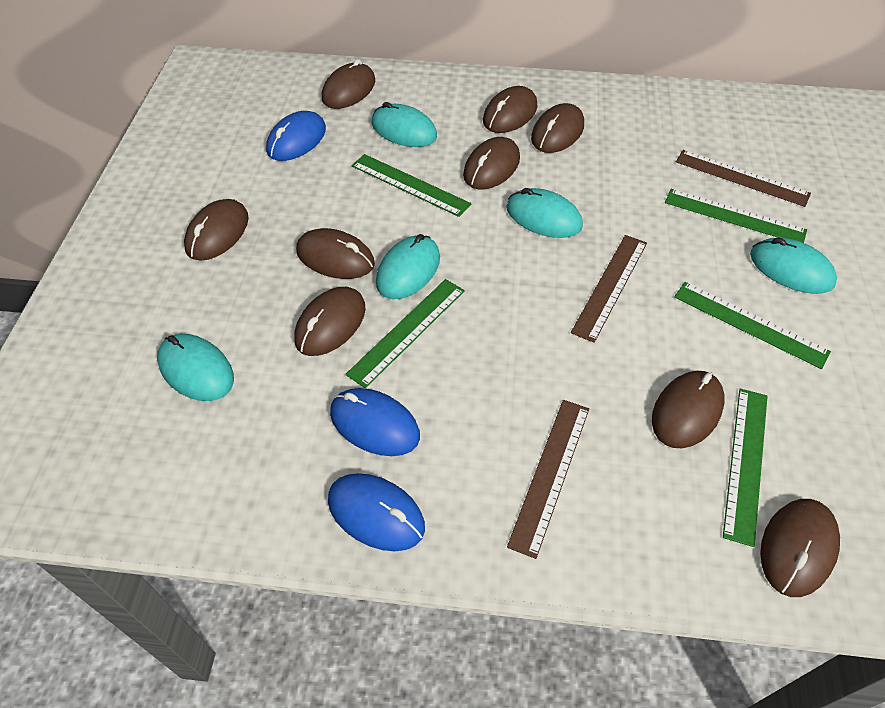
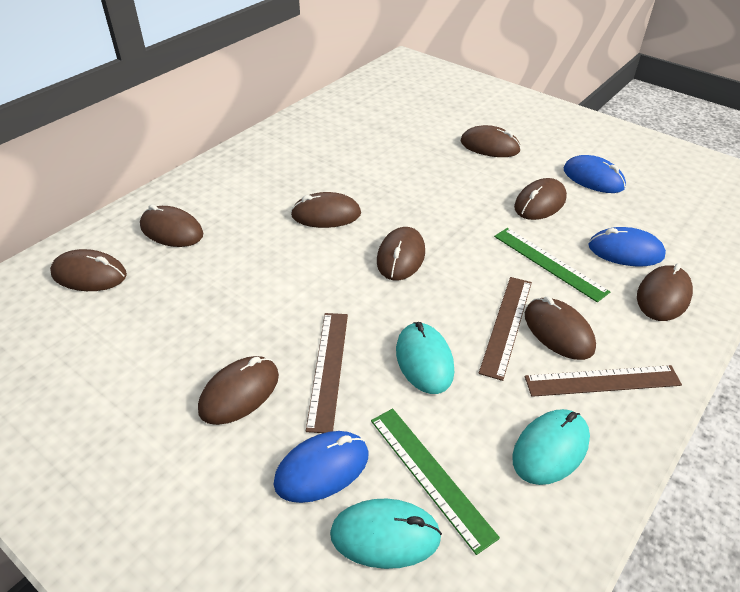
green ruler: [346,279,465,388] [352,154,471,217] [665,189,807,243] [674,282,831,369] [723,389,768,547] = 5 -> [371,408,500,555] [494,228,610,302] = 2
turquoise mouse: [157,334,234,401] [372,102,437,147] [376,234,440,299] [506,188,583,238] [750,238,837,294] = 5 -> [330,499,442,569] [396,322,454,394] [512,409,590,485] = 3

